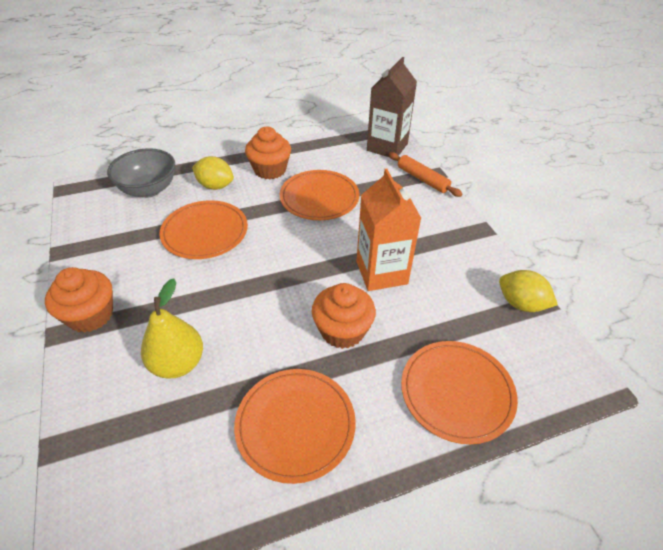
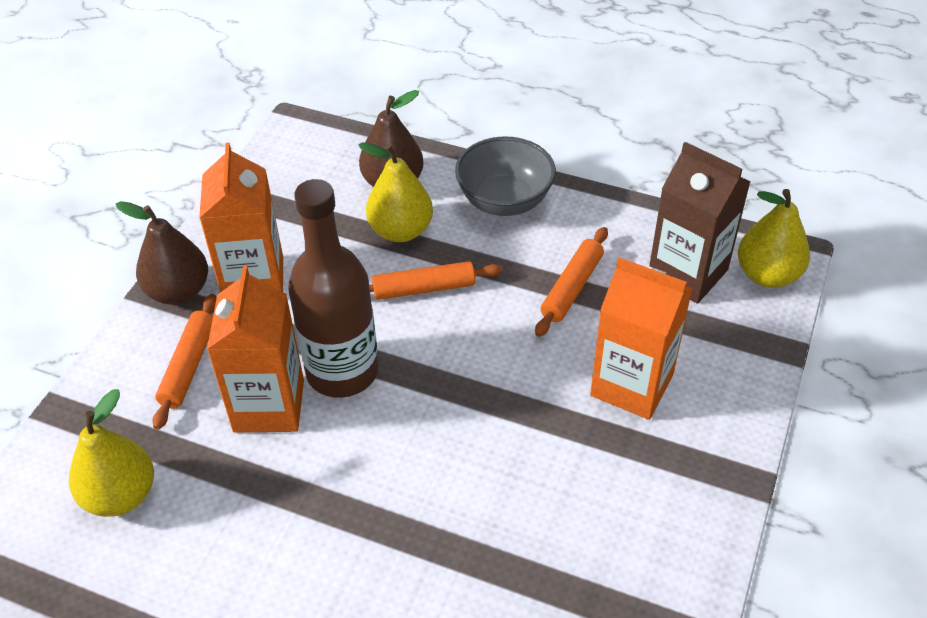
brown bottle: none = 0 -> [288,179,379,398] = 1
brown pear: none = 0 -> [116,201,208,305] [359,90,424,187] = 2
orange carton: [356,168,421,291] = 1 -> [199,143,283,293] [207,266,304,432] [590,257,693,420] = 3
orange cupcake: [45,267,113,333] [245,127,291,180] [312,283,376,349] = 3 -> none = 0
orange plate: [159,200,248,259] [234,369,356,484] [280,170,359,220] [401,341,518,444] = 4 -> none = 0
orange rolling pin: [389,152,462,197] = 1 -> [152,294,217,430] [369,261,503,300] [535,227,608,337] = 3
yellow lemon: [192,156,234,190] [499,270,558,312] = 2 -> none = 0
yellow pear: [141,279,203,379] = 1 -> [69,389,154,517] [359,142,433,242] [738,189,810,288] = 3

